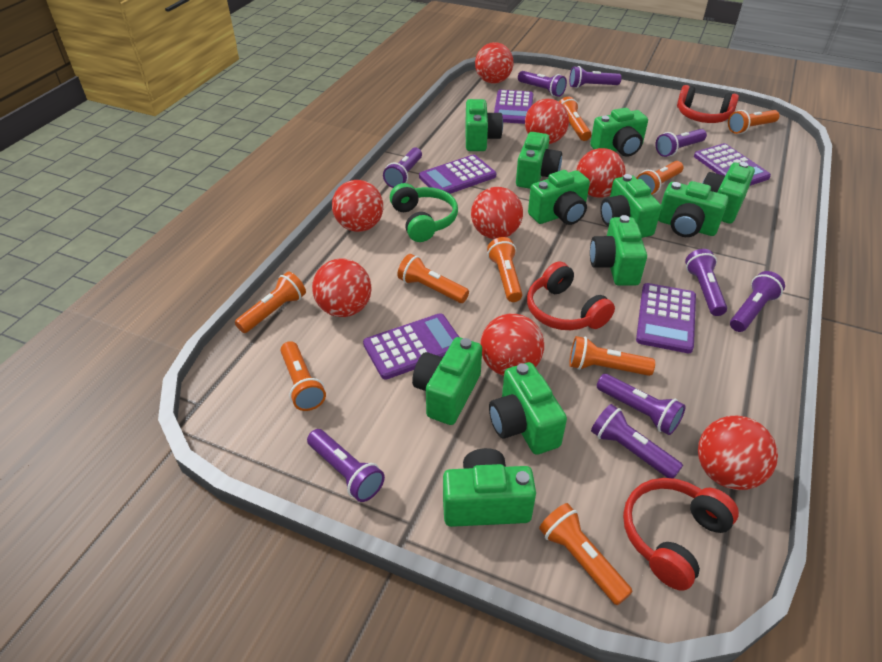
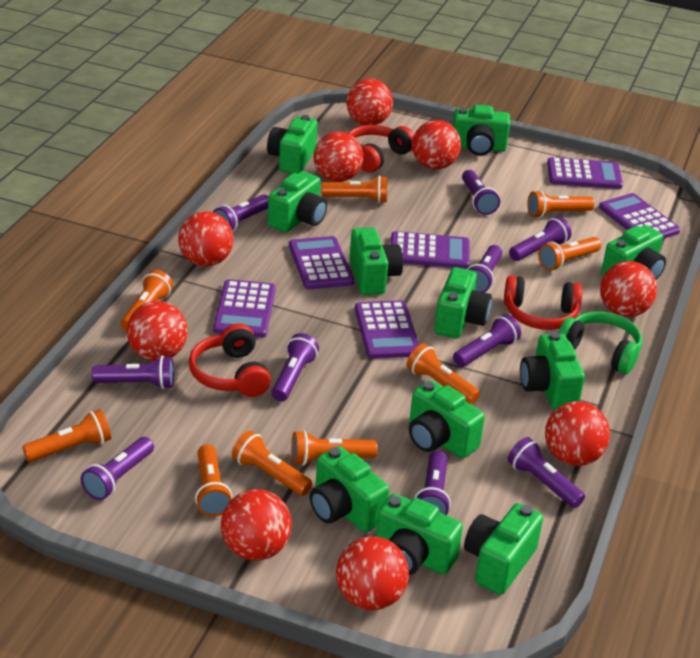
purple calculator: [363,313,459,380] [419,155,496,194] [494,90,533,124] [636,283,696,353] [694,143,771,186] = 5 -> [213,279,276,338] [289,236,354,290] [355,300,419,359] [391,231,470,269] [547,157,623,189] [599,193,680,239] = 6
purple flashlight: [307,429,385,502] [383,148,422,188] [518,71,567,97] [569,66,621,88] [591,404,683,479] [597,374,686,435] [655,129,707,157] [685,249,727,316] [730,271,785,332] = 9 -> [81,437,154,500] [92,356,174,389] [213,194,269,232] [271,333,319,402] [415,451,451,515] [453,314,521,367] [462,170,500,215] [467,245,502,292] [508,437,585,508] [509,217,572,261] = 10
red ball: [312,259,372,317] [332,180,383,232] [471,187,523,239] [475,42,513,84] [480,313,544,376] [525,99,569,144] [576,148,626,198] [698,415,778,490] = 8 -> [127,301,188,361] [178,211,234,266] [221,489,292,561] [314,132,363,182] [336,536,409,610] [346,79,393,125] [412,120,461,169] [545,401,610,466] [600,261,657,317] = 9

